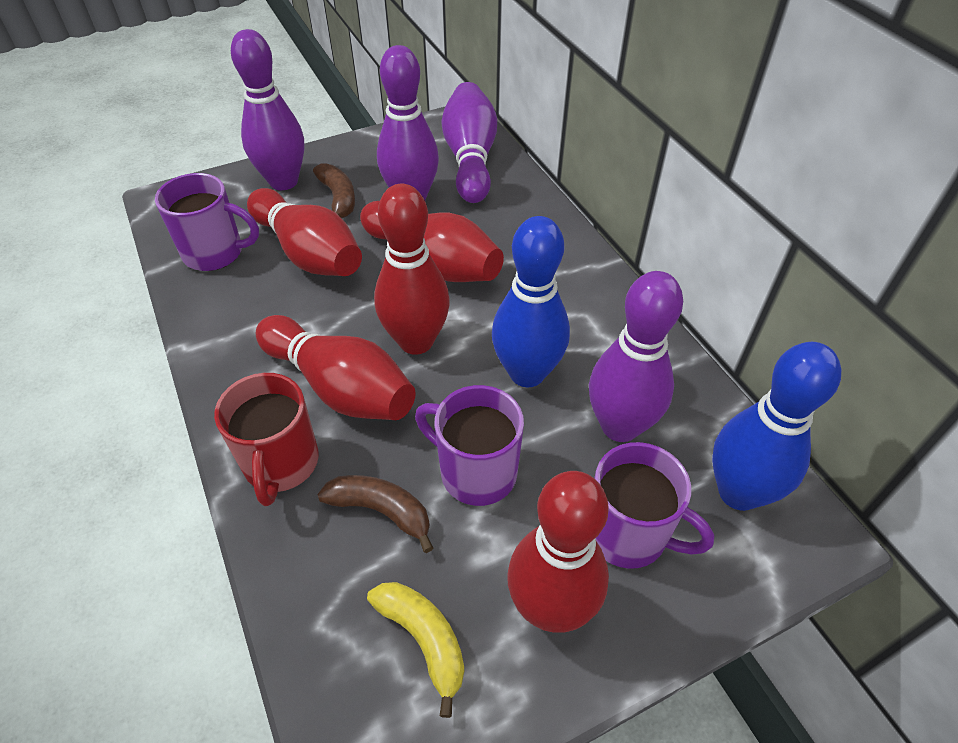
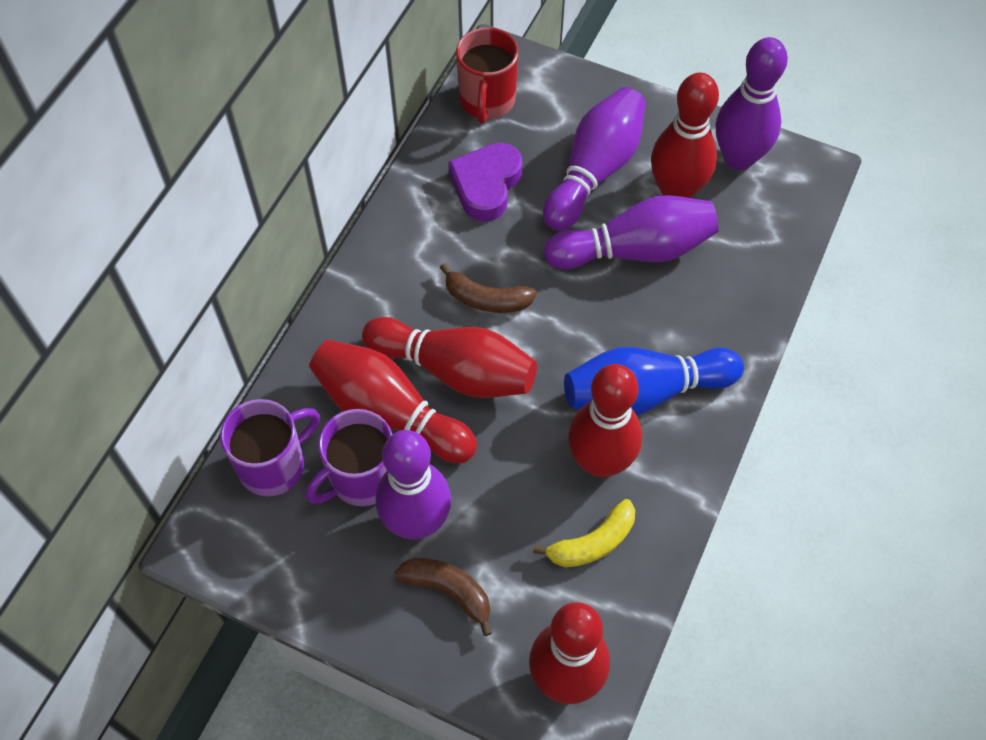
blue bowling pin: [492,216,570,387] [712,342,841,511] = 2 -> [564,347,744,415] = 1
purple heart: none = 0 -> [448,143,523,221] = 1
purple mug: [155,173,259,271] [415,385,524,506] [594,442,714,569] = 3 -> [220,399,320,497] [306,409,392,506] = 2

